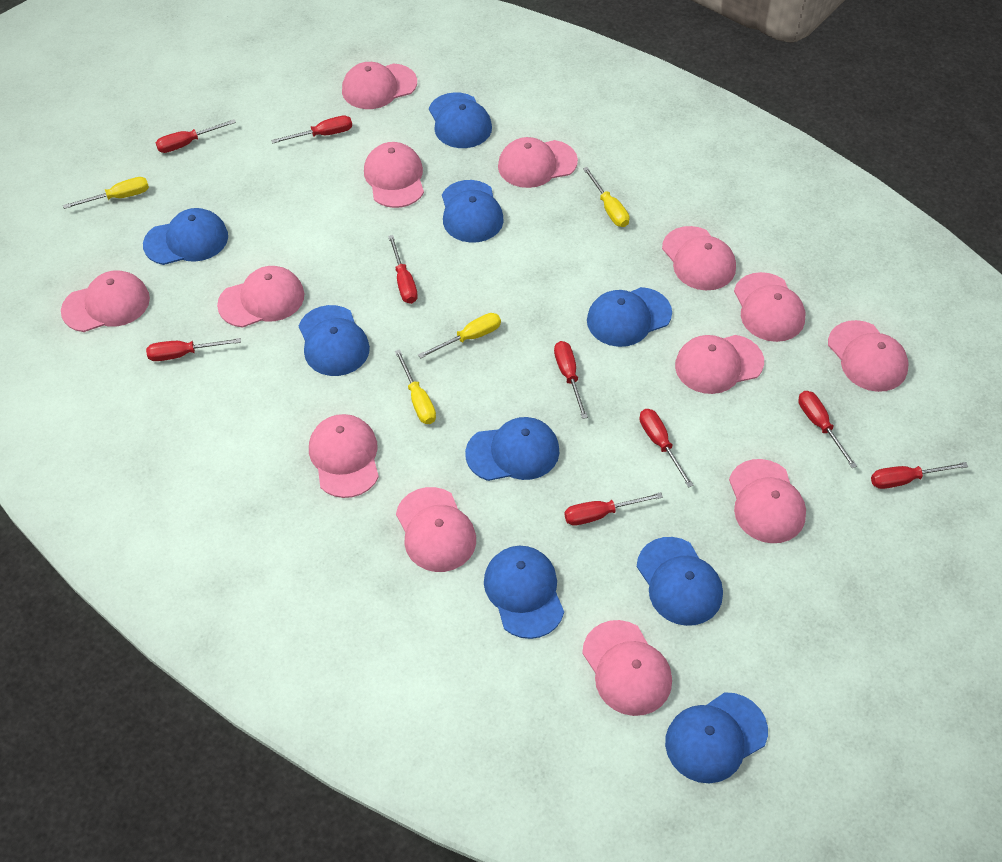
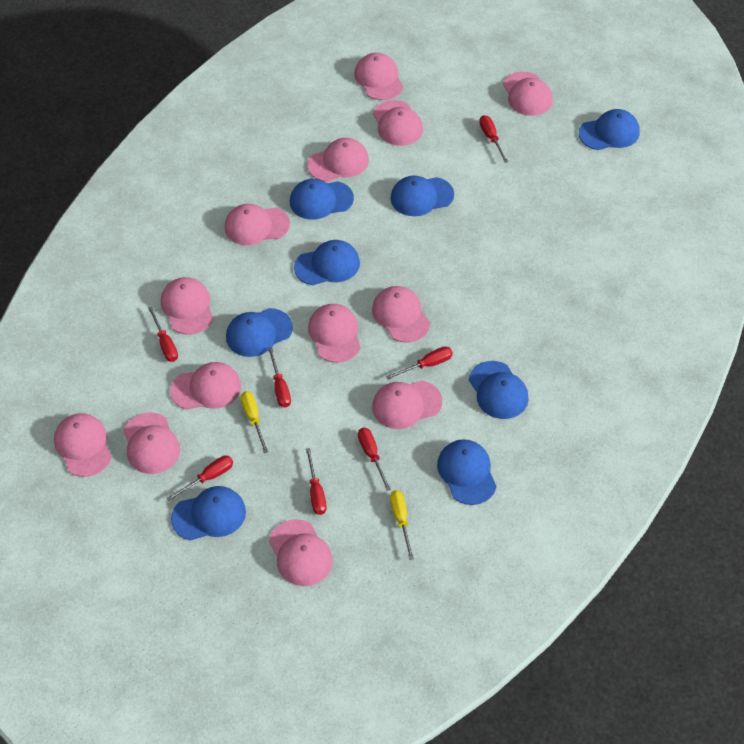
blue cap: [143,208,228,265] [299,305,370,376] [429,92,492,148] [442,180,504,243] [465,417,560,481] [484,546,564,639] [587,287,672,347] [637,537,723,626] [665,692,768,783] = 9 -> [171,486,246,541] [226,308,293,357] [290,179,354,220] [294,240,360,285] [390,175,454,216] [437,439,497,505] [469,361,529,419] [579,109,640,150] = 8
red screwdriver: [146,338,241,361] [156,119,236,153] [271,115,352,144] [388,235,418,304] [554,341,588,419] [564,492,663,526] [640,409,694,488] [798,391,857,468] [871,462,968,489] = 9 -> [148,306,178,362] [166,455,233,501] [268,347,291,408] [306,448,327,515] [358,428,391,491] [386,346,453,380] [479,115,508,163] = 7
yellow screwdriver: [63,177,149,209] [395,349,436,424] [418,313,501,359] [583,167,629,227] = 4 -> [240,391,268,453] [390,490,414,560] = 2

